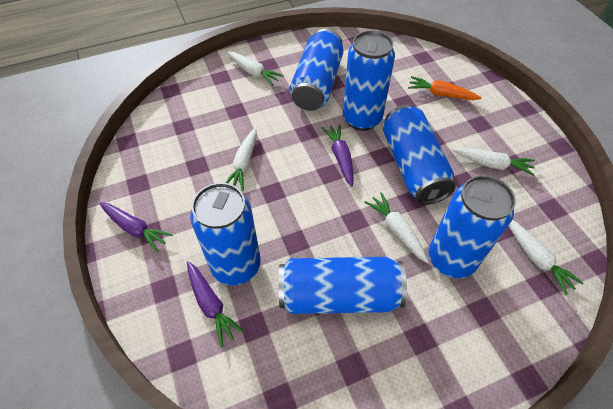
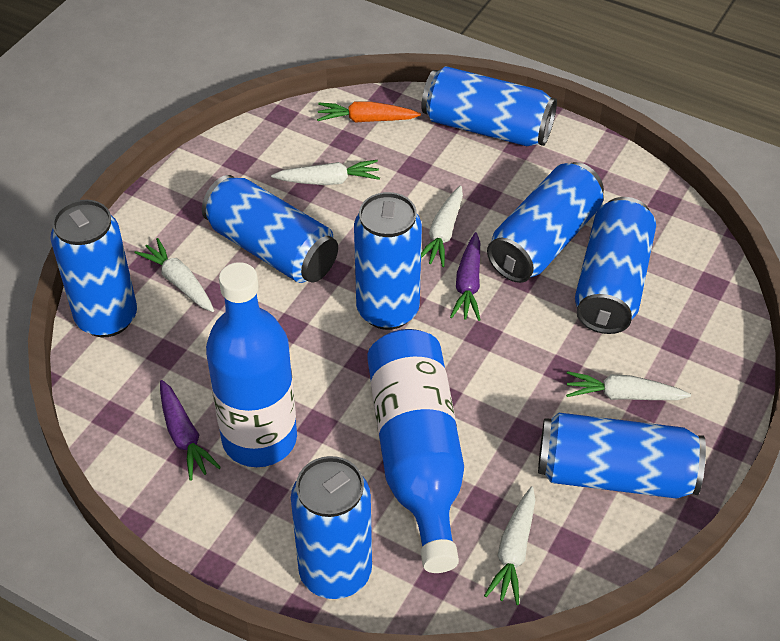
blue bottle: none = 0 -> [206,262,297,467] [367,329,464,573] = 2
blue can: [190,183,261,286] [279,257,407,314] [290,29,343,111] [343,30,395,131] [383,105,456,205] [429,175,516,278] = 6 -> [50,200,137,337] [202,175,338,283] [291,456,372,599] [354,192,422,330] [421,66,557,146] [487,162,604,283] [538,413,706,499] [575,197,656,334] = 8
purple carrot: [99,202,173,252] [187,261,244,347] [321,124,353,186] = 3 -> [160,380,221,481] [450,232,481,321] = 2

